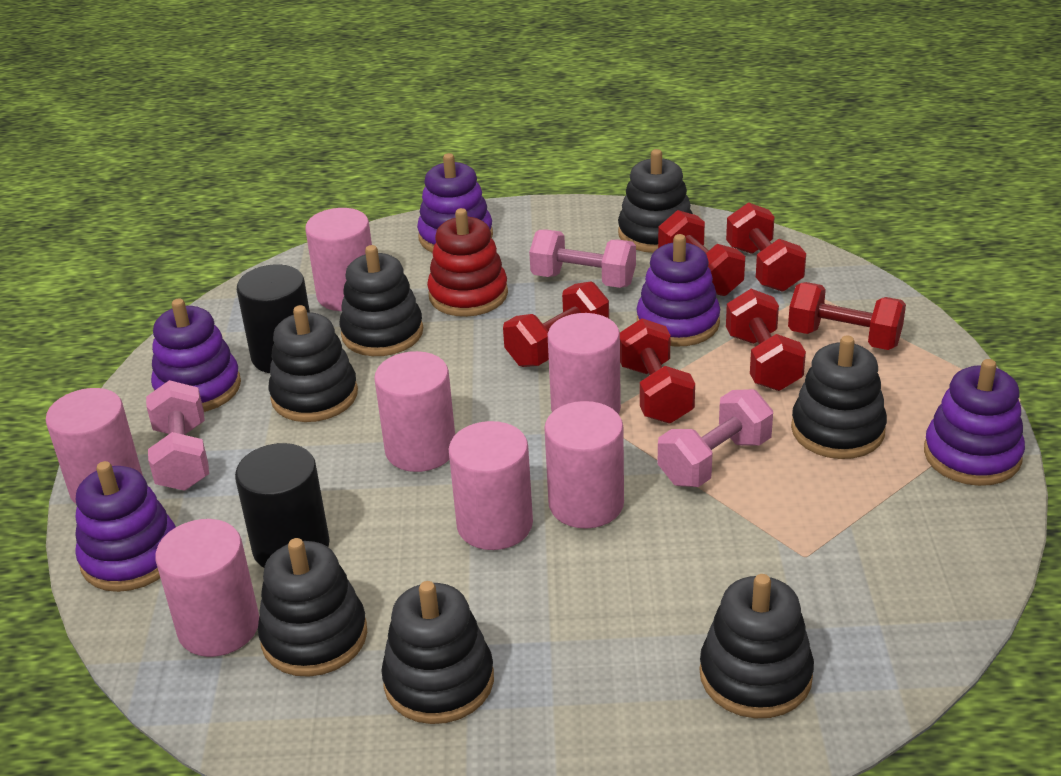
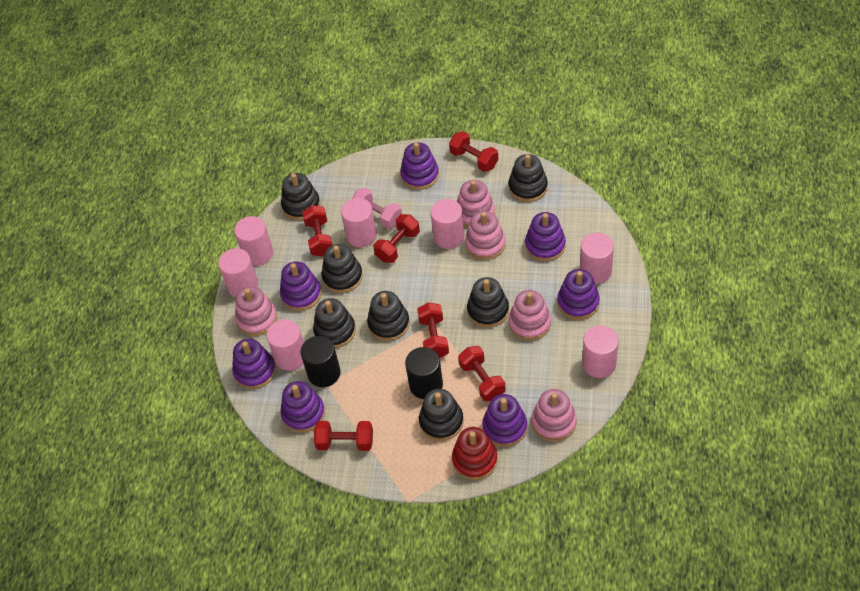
pink dumbbell: [146,380,209,491] [529,230,636,288] [658,389,773,487] = 3 -> [352,188,402,229] = 1
pink stacking toy: none = 0 -> [235,286,277,336] [457,180,495,228] [465,211,506,260] [508,290,551,341] [531,389,577,442] = 5
purple stacking toy: [75,461,176,592] [151,299,241,412] [417,153,493,253] [637,234,720,347] [924,359,1025,486] = 5 -> [232,339,276,389] [280,261,322,311] [280,381,325,433] [400,142,439,190] [482,394,527,447] [525,212,566,261] [557,269,600,320] = 7

